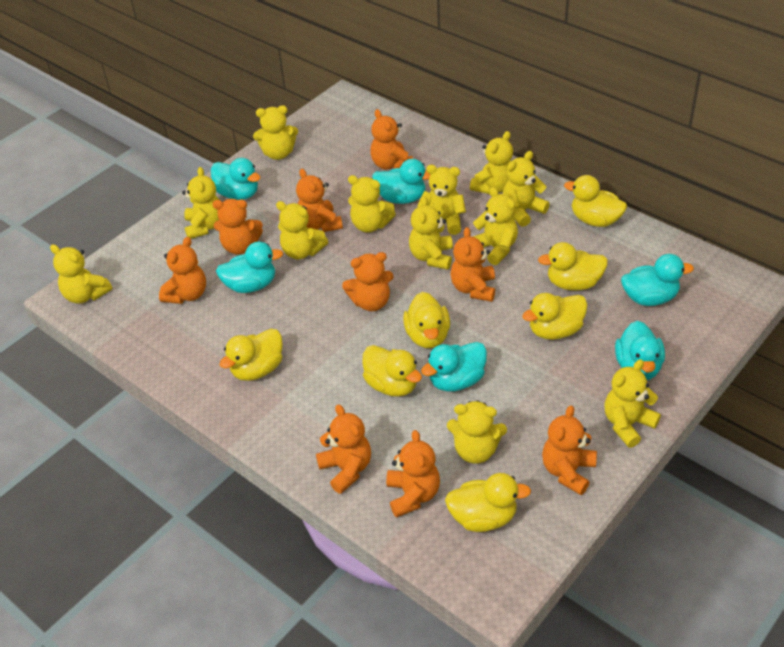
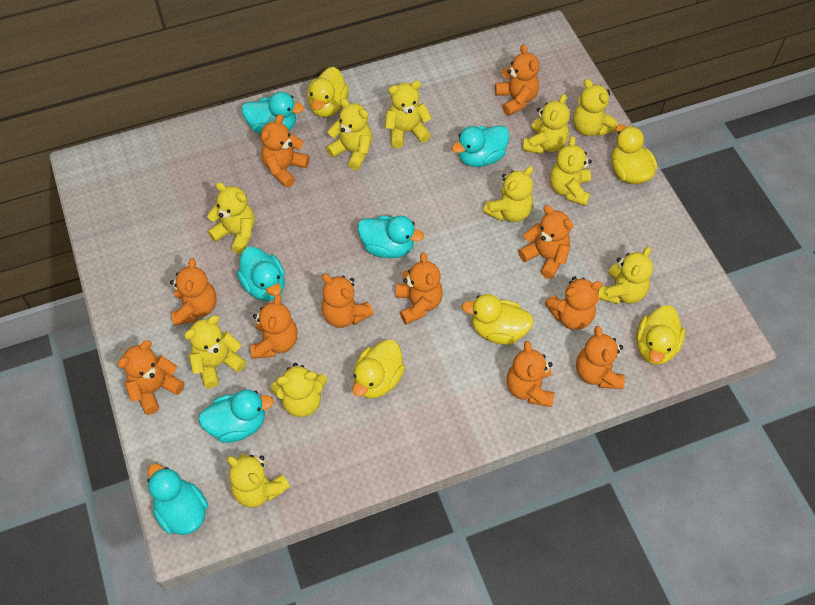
orange teddy bear: [159,237,206,304] [212,199,263,255] [296,169,343,232] [316,404,371,494] [342,252,394,311] [370,109,413,169] [386,430,440,518] [450,227,495,302] [542,406,597,495] = 9 -> [117,340,184,415] [170,258,217,326] [250,294,298,359] [261,114,310,188] [321,274,374,328] [396,252,443,324] [495,44,540,116] [507,341,554,407] [518,205,573,279] [545,276,603,330] [576,326,625,389] = 11
yellow duck: [219,329,283,381] [362,345,422,397] [403,292,450,348] [445,473,531,532] [522,293,587,340] [538,242,608,291] [564,175,627,227] = 7 -> [307,67,349,117] [352,340,405,399] [462,294,534,345] [611,124,657,184] [636,305,685,365] = 5
yellow teddy bear: [50,244,112,304] [182,167,219,239] [253,105,298,160] [276,201,328,259] [348,175,396,233] [409,196,453,270] [417,165,466,235] [447,400,507,463] [470,131,513,194] [473,187,518,265] [503,151,550,227] [604,359,661,448] = 12 -> [184,315,246,388] [207,182,255,254] [227,454,290,508] [271,363,327,417] [326,98,372,170] [385,81,432,148] [483,166,533,222] [522,94,570,154] [550,136,592,206] [573,79,617,137] [598,247,653,304] = 11

